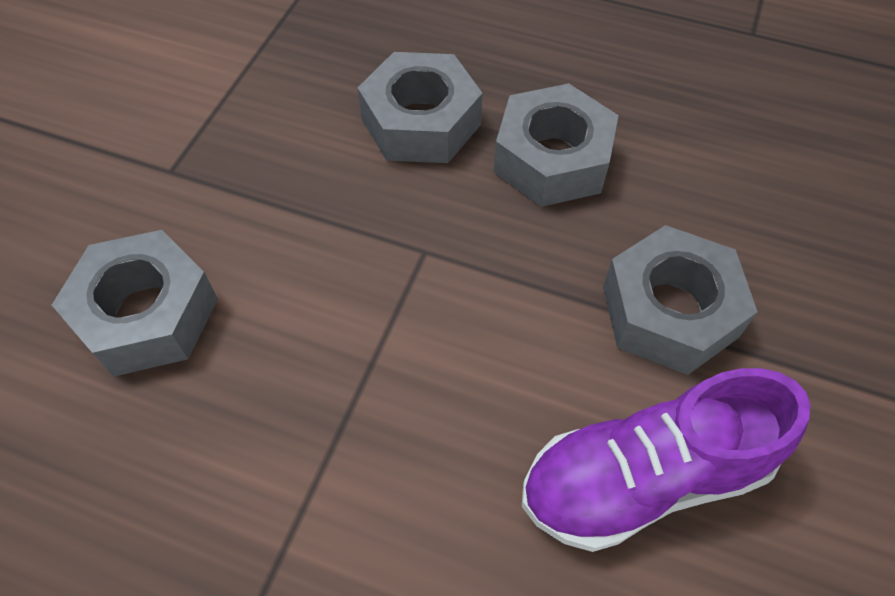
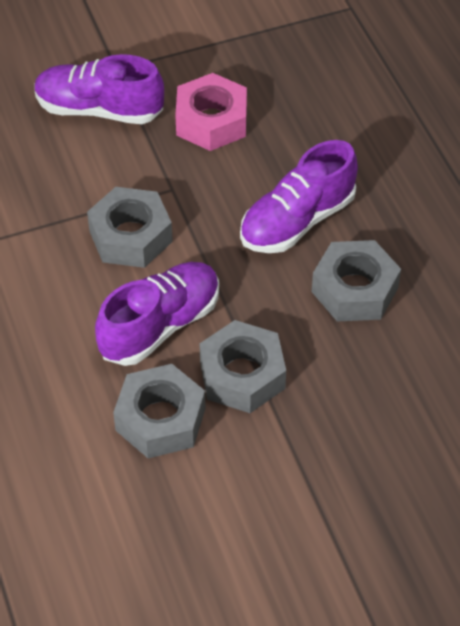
pink nut: none = 0 -> [175,73,247,151] = 1
purple shoe: [522,368,811,552] = 1 -> [34,54,164,124] [95,262,219,366] [240,140,358,253] = 3

